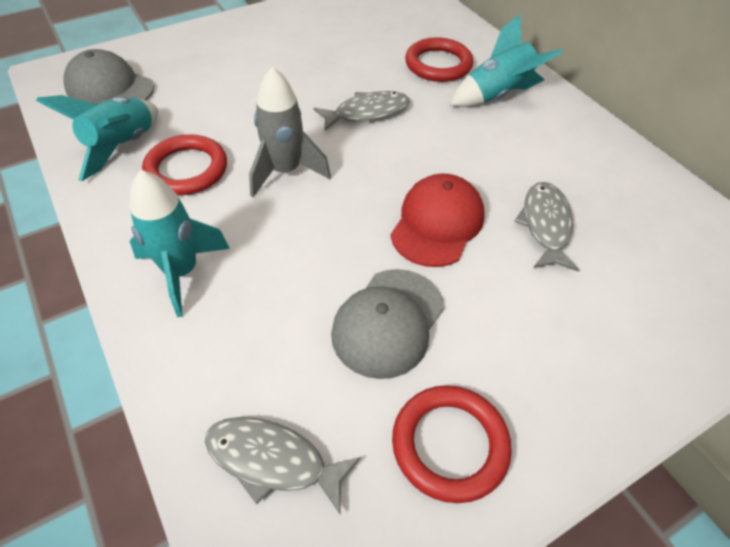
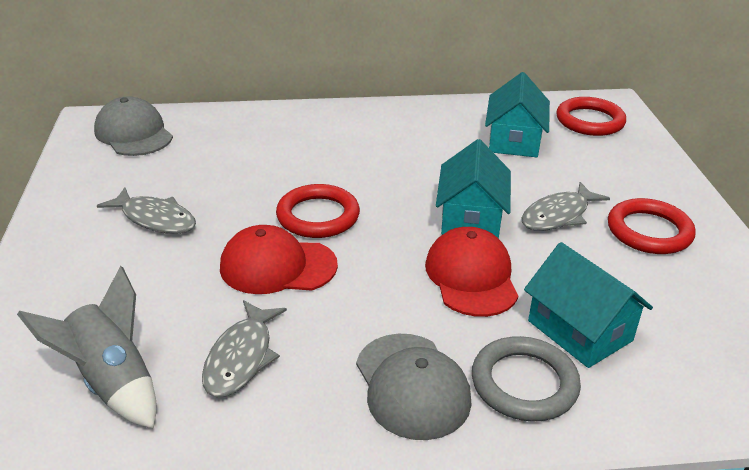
grey ring: none = 0 -> [472,336,581,422] = 1
red cap: [390,173,485,267] = 1 -> [220,225,338,294] [425,227,518,317] = 2
turquoise house: none = 0 -> [436,139,511,239] [485,72,550,157] [524,242,653,368] = 3
turquoise rocket: [36,95,158,181] [129,170,230,317] [450,14,563,107] = 3 -> none = 0

